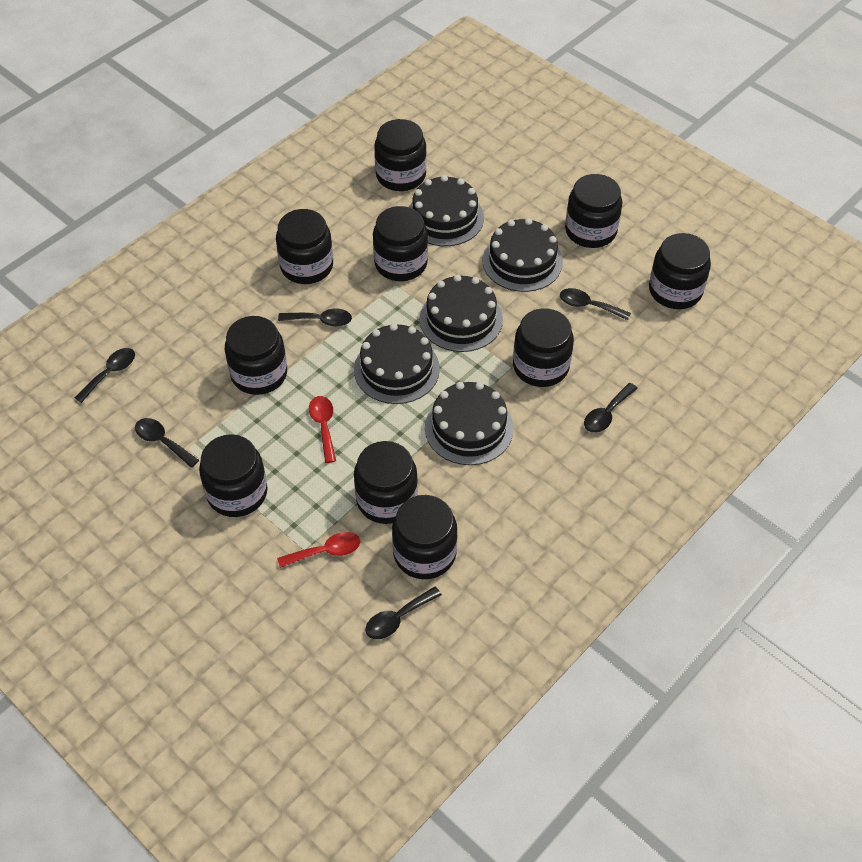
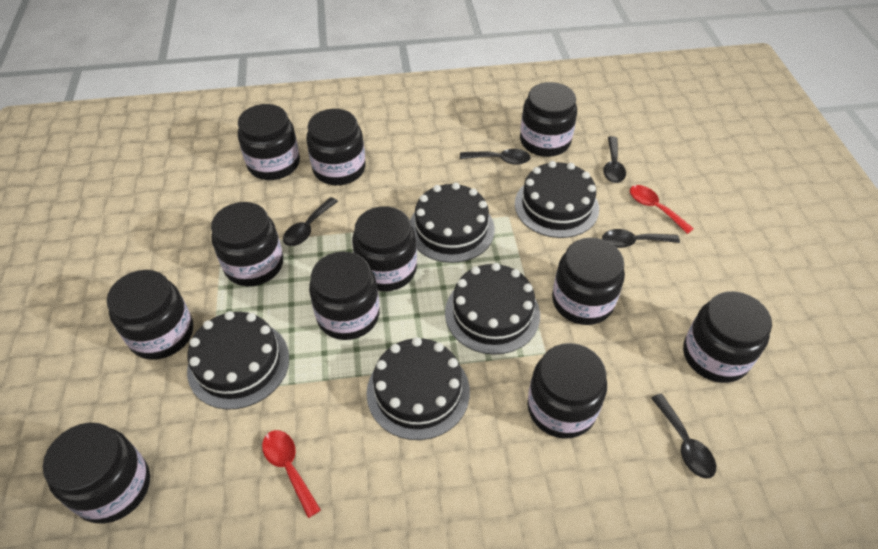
black jar: [199,434,267,517] [225,316,287,395] [276,209,333,284] [354,441,418,524] [373,206,428,281] [374,119,427,191] [392,495,458,579] [513,308,574,387] [565,174,622,248] [649,233,711,309] = 10 -> [43,423,150,524] [107,270,193,360] [211,202,283,286] [238,104,300,180] [306,109,366,185] [309,251,380,340] [352,206,417,291] [520,82,577,157] [527,343,607,439] [552,238,625,325] [683,291,772,383] = 11
black spoon: [74,348,135,403] [135,418,199,468] [278,308,352,327] [366,586,442,639] [560,288,631,320] [584,383,638,433] = 6 -> [283,197,338,246] [460,149,531,165] [602,229,680,248] [603,136,626,183] [651,394,716,479] = 5

